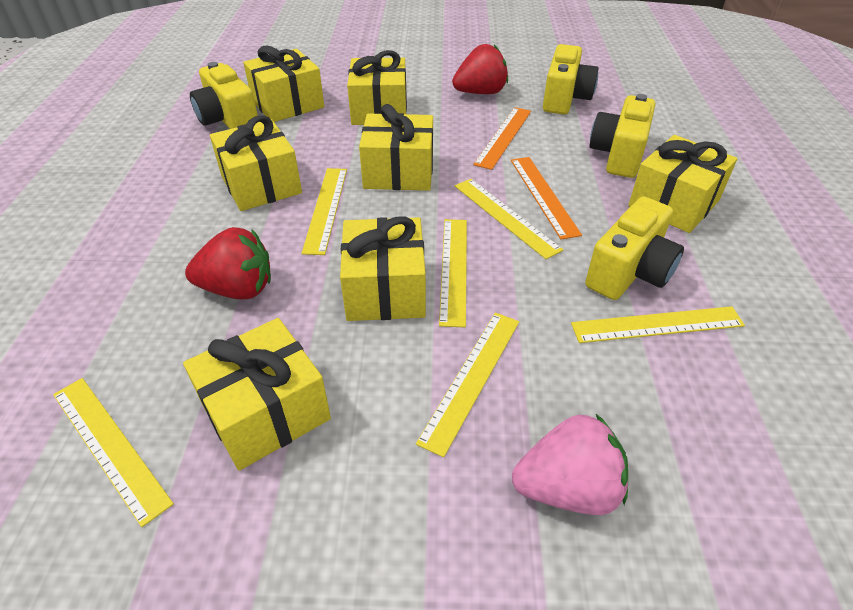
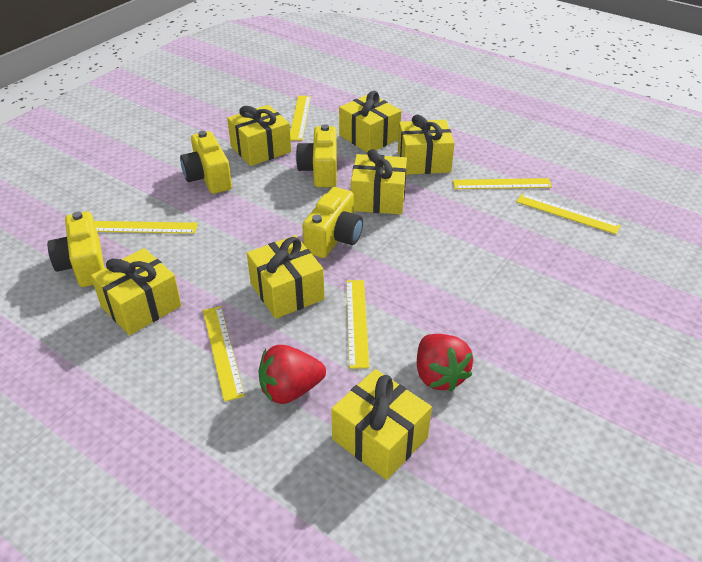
orange ruler: [473,107,531,170] [511,157,582,240] = 2 -> none = 0
pink strawberry: [512,414,628,515] = 1 -> none = 0

